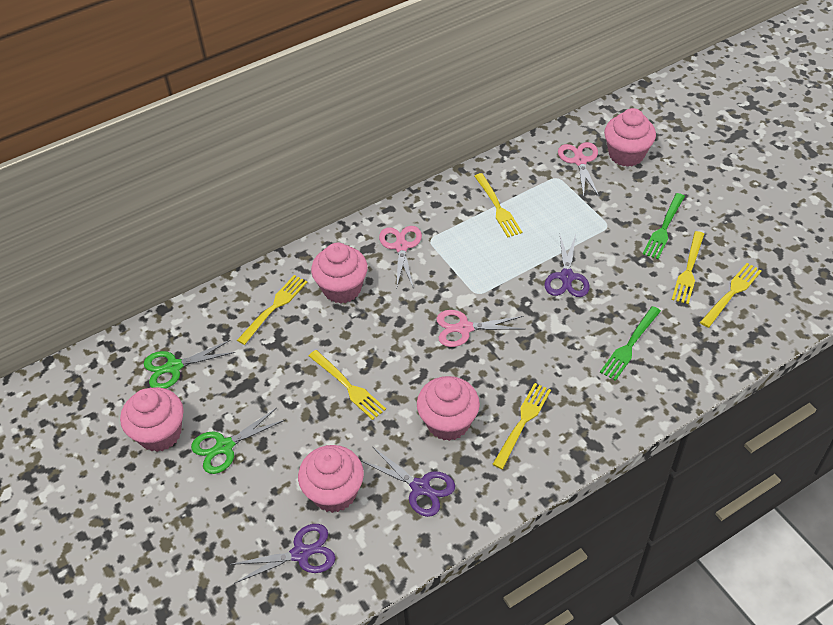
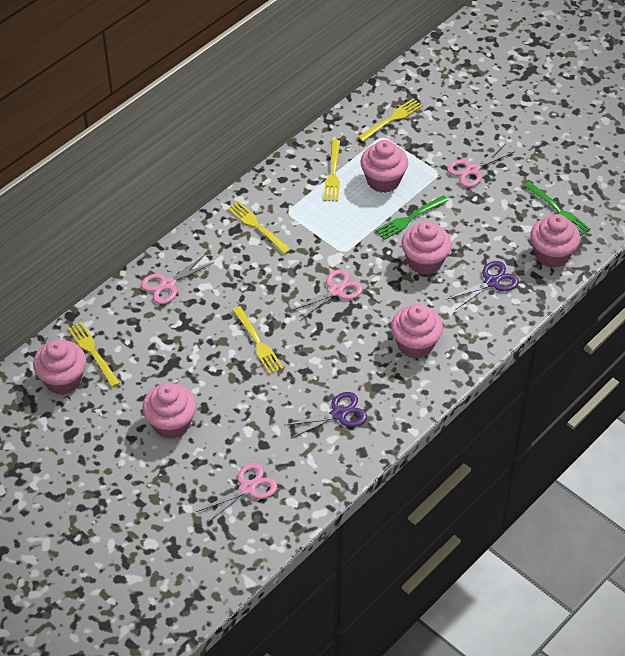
green scissors: [144,340,235,389] [191,408,285,474] = 2 -> none = 0
pink cupcake: [120,387,184,452] [298,445,364,513] [311,243,368,304] [417,376,480,441] [604,108,656,167] = 5 -> [33,340,86,395] [142,383,196,439] [360,140,408,193] [391,304,443,359] [401,221,452,275] [530,214,580,268] = 6
pink scissors: [379,226,422,287] [436,310,526,347] [558,142,599,197] = 3 -> [141,254,214,304] [196,463,277,524] [290,269,363,321] [447,144,515,187] = 4
purple scissors: [230,524,335,584] [361,446,455,517] [545,235,590,297] = 3 -> [286,392,367,438] [446,261,519,309] = 2
yellow fork: [237,275,307,345] [309,350,386,420] [474,173,522,237] [492,383,551,469] [672,231,704,304] [700,263,762,328] = 6 -> [68,322,120,387] [228,201,290,254] [233,306,283,375] [324,140,340,202] [358,98,423,142] = 5

